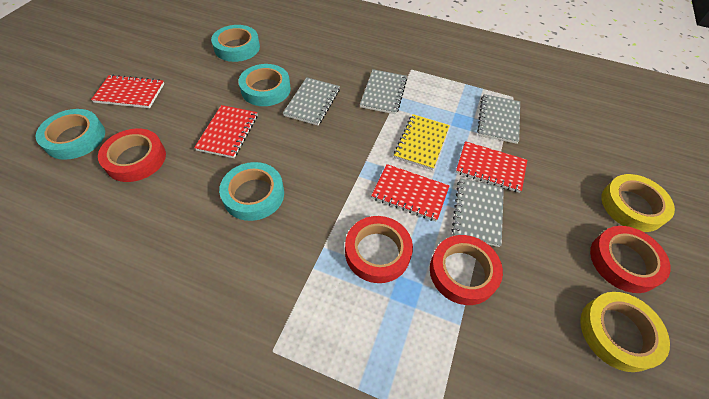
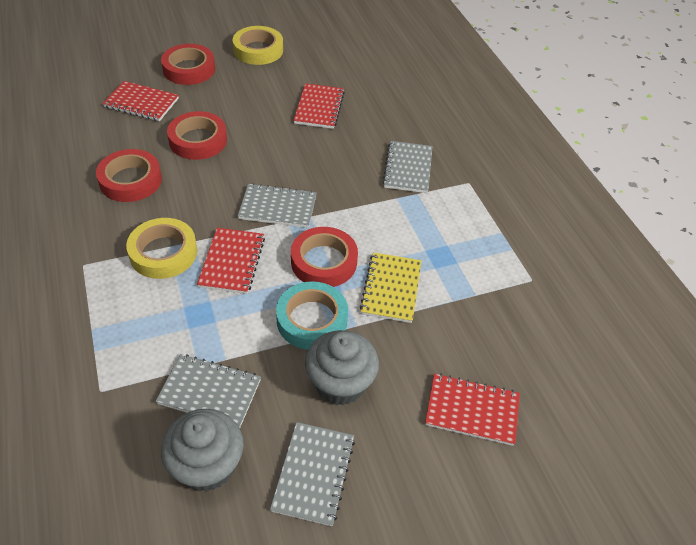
grey cupcake: none = 0 -> [161,409,244,492] [305,330,379,406] = 2
turquoise tape: [36,109,105,160] [211,25,260,62] [219,162,284,221] [239,64,291,106] = 4 -> [276,281,348,350] = 1

